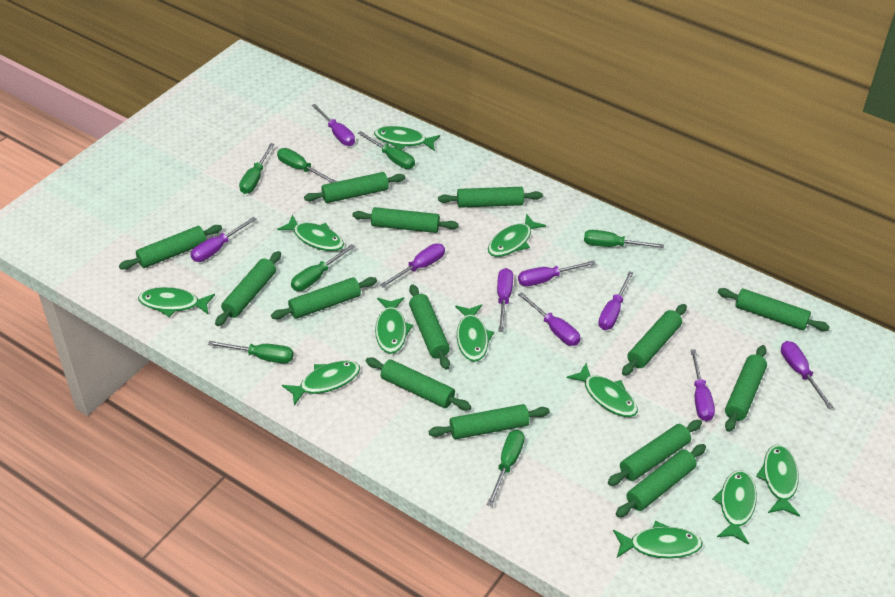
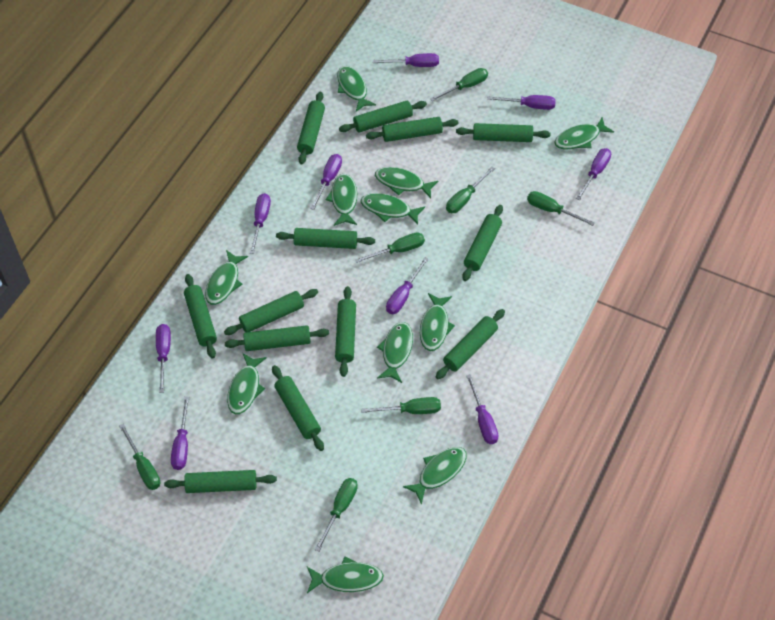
green rolling pin: [119,225,222,270] [215,251,281,326] [271,277,377,319] [304,172,405,203] [352,207,459,233] [366,357,471,410] [409,284,450,370] [429,404,550,439] [438,187,543,208] [608,420,702,486] [616,444,706,517] [622,304,687,376] [717,288,830,331] [725,345,767,432] = 14 -> [164,470,277,493] [184,274,217,359] [224,289,318,335] [225,325,329,351] [272,365,324,451] [276,228,375,249] [297,92,325,164] [335,286,356,377] [339,101,427,133] [366,117,459,142] [436,309,505,379] [456,123,551,142] [462,205,503,281] = 13

